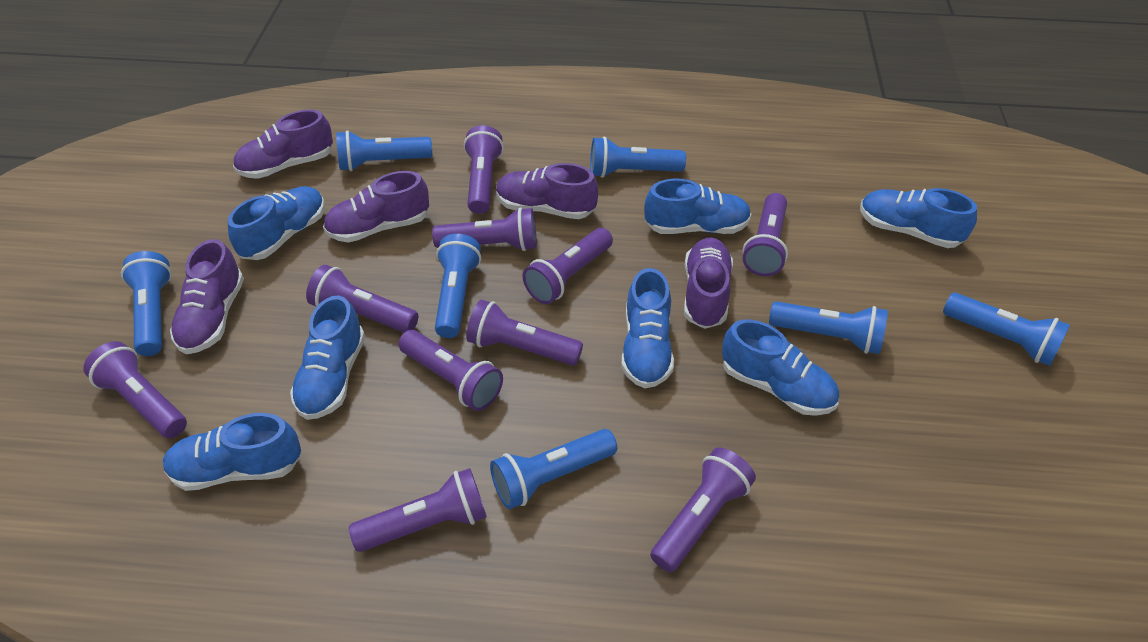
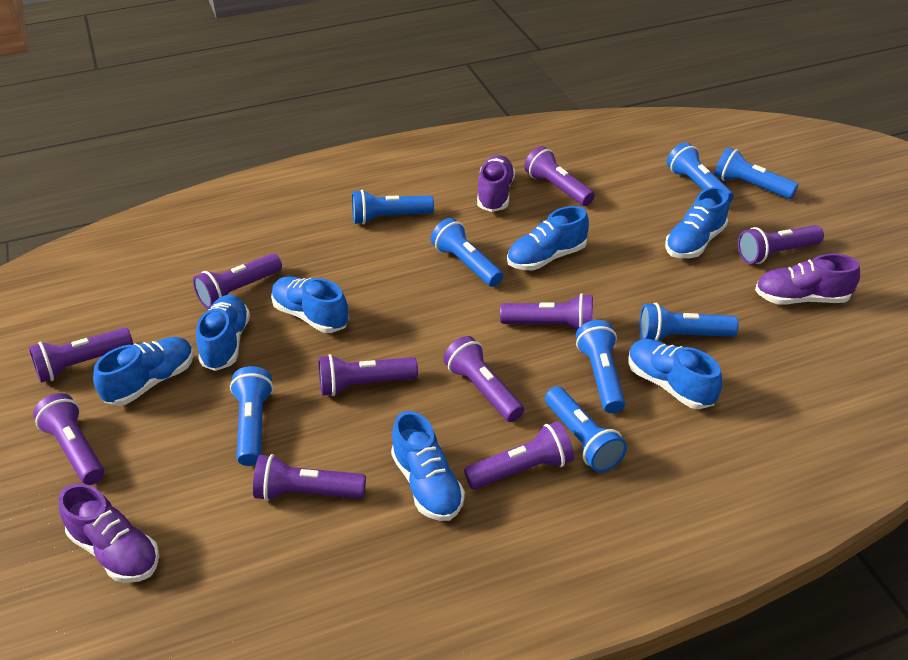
blue flashlight: [121,251,172,356] [336,130,432,171] [435,234,481,338] [490,429,617,509] [590,137,686,178] [769,301,888,354] [943,293,1070,366] = 7 -> [230,366,274,466] [352,190,434,225] [431,218,503,287] [545,386,627,472] [576,320,625,413] [639,303,738,341] [667,142,734,203] [715,147,798,199] = 8
purple shoe: [170,239,244,354] [233,109,333,179] [323,171,429,242] [496,163,598,219] [684,237,733,329] = 5 -> [58,484,159,583] [477,155,515,212] [755,254,860,305] = 3

